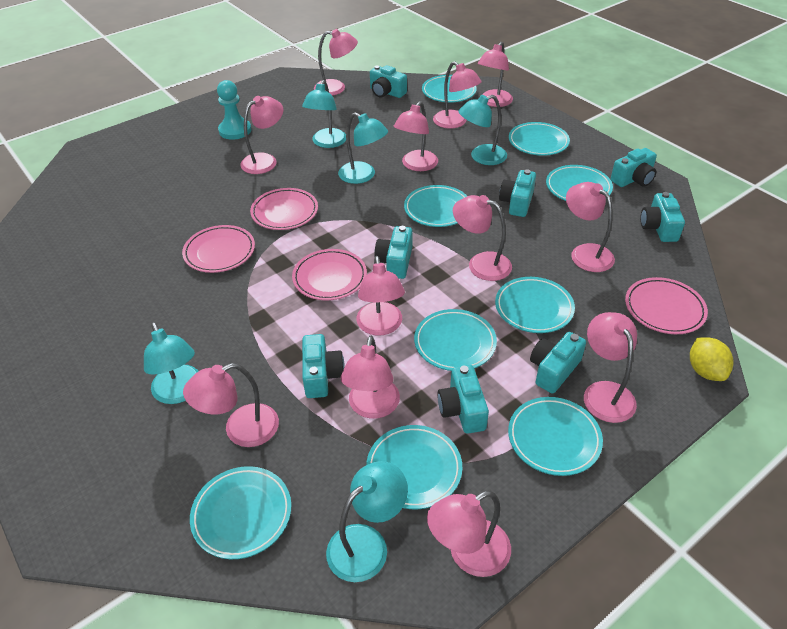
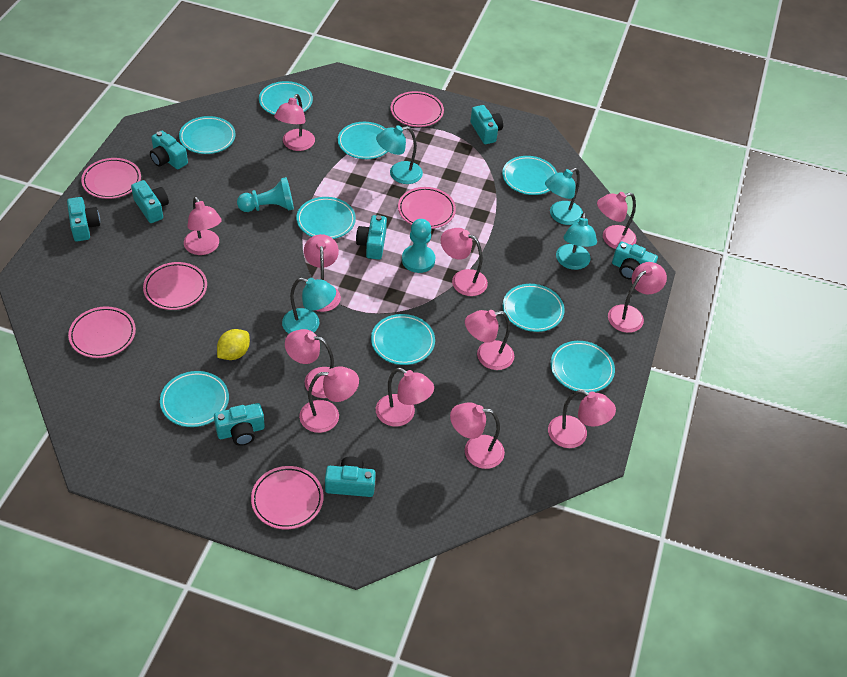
pink plate: [182,225,255,273] [250,188,318,230] [292,249,367,300] [625,277,708,334] = 4 -> [68,306,136,358] [81,158,141,199] [143,262,207,310] [251,466,324,529] [390,91,444,127] [398,187,456,229] = 6
turquoise lamp: [144,322,199,404] [302,80,346,148] [326,461,408,582] [338,112,388,184] [458,95,507,165] = 5 -> [282,278,336,334] [376,125,423,184] [545,168,583,225] [556,212,597,270] = 4
turquoise pawn: [217,80,252,140] = 1 -> [237,177,294,212] [402,219,435,273] = 2

